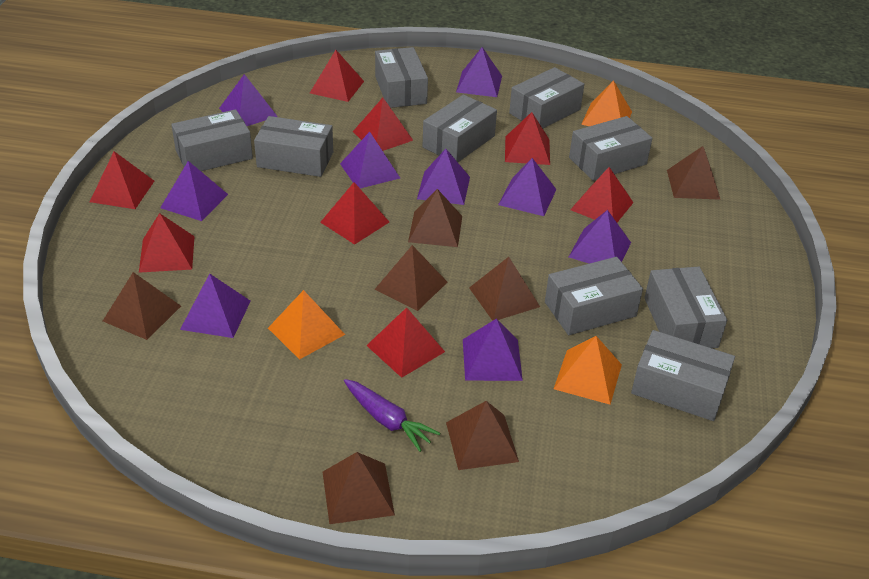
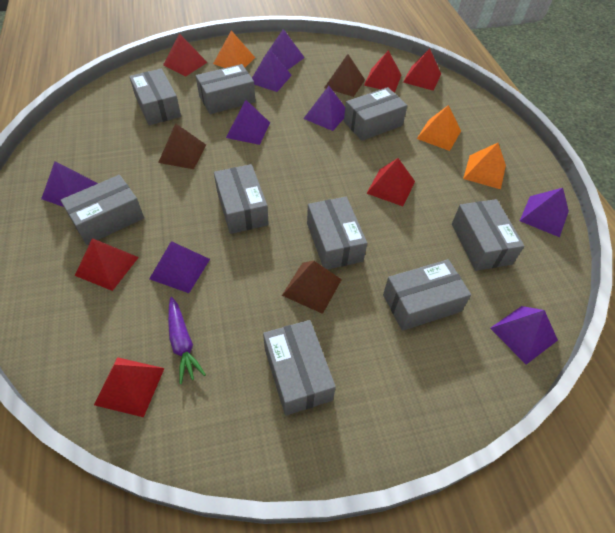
brown pyramid: [103,272,181,340] [323,452,395,524] [374,245,447,311] [408,189,462,247] [446,401,519,470] [469,257,540,321] [667,146,721,200] = 7 -> [158,123,206,169] [282,261,342,314] [324,54,365,97] = 3
purple pyramid: [160,161,228,221] [180,274,250,338] [219,74,278,126] [340,132,400,188] [417,149,470,205] [456,47,502,97] [463,319,523,381] [498,158,557,216] [569,210,631,264] = 9 -> [41,161,98,207] [149,241,210,293] [226,100,270,145] [252,49,292,92] [262,29,305,70] [303,86,345,131] [490,306,558,365] [520,188,569,237] = 8
red pyramid: [90,151,154,209] [139,213,195,273] [310,50,364,102] [320,182,389,245] [353,98,413,151] [366,307,445,378] [505,112,550,165] [570,167,634,222] = 8 -> [75,238,139,291] [94,357,165,417] [163,33,208,77] [364,50,401,92] [366,158,415,206] [403,49,441,91] = 6

